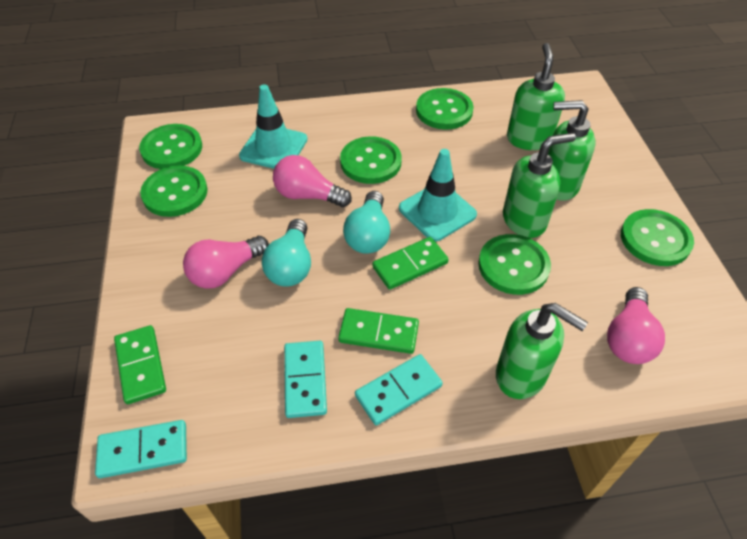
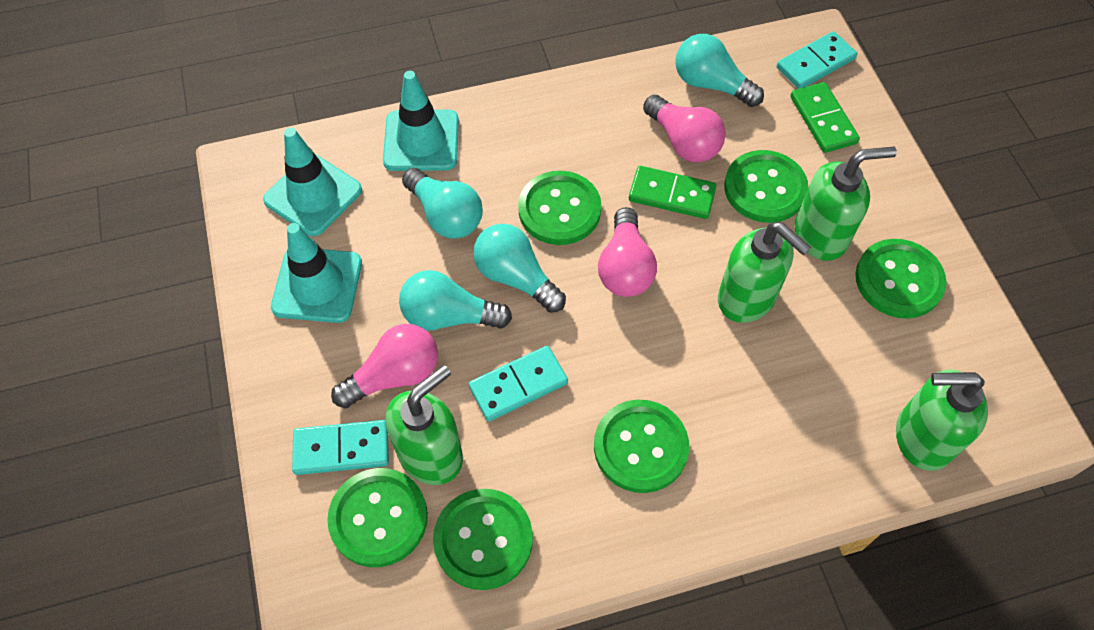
green domino: [114,325,166,404] [338,308,419,354] [372,237,449,290] = 3 -> [629,166,716,219] [790,82,860,153] = 2
turquoise light bulb: [262,219,311,287] [343,191,390,254] = 2 -> [399,270,512,330] [402,168,483,239] [473,224,566,313] [675,34,764,107] = 4
turquoise traffic cone: [239,84,308,169] [399,149,477,241] = 2 -> [263,128,362,236] [271,223,362,323] [383,71,459,171] = 3

